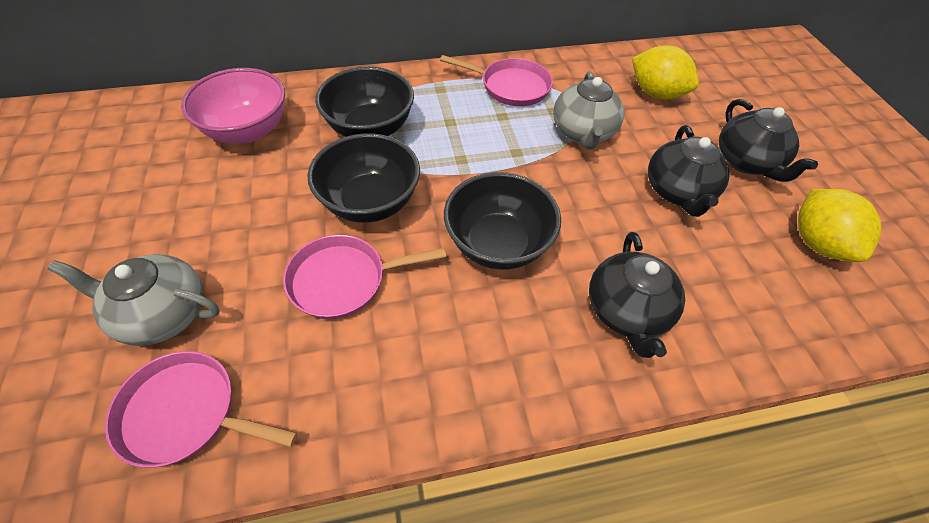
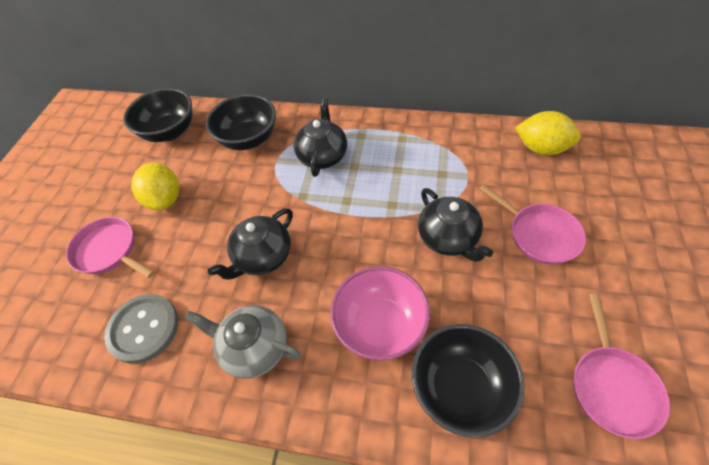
grey button: none = 0 -> [104,294,178,364] = 1
grey teapot: [48,254,220,346] [553,71,624,150] = 2 -> [184,305,301,379] = 1

